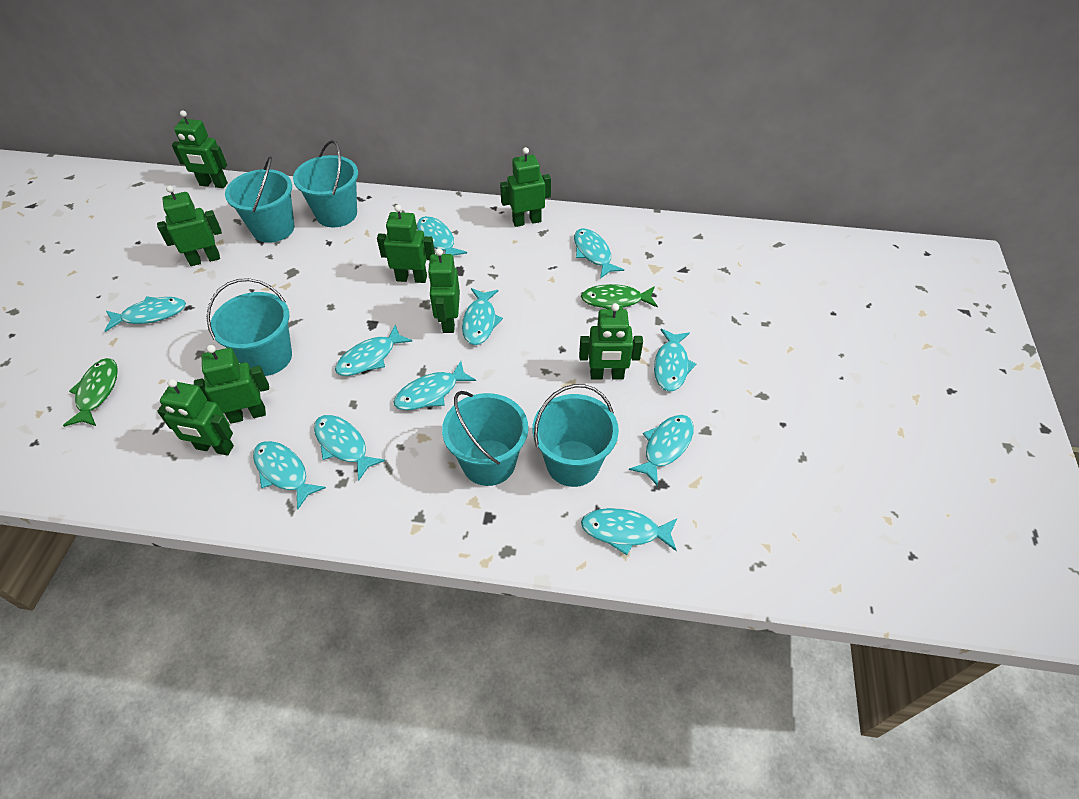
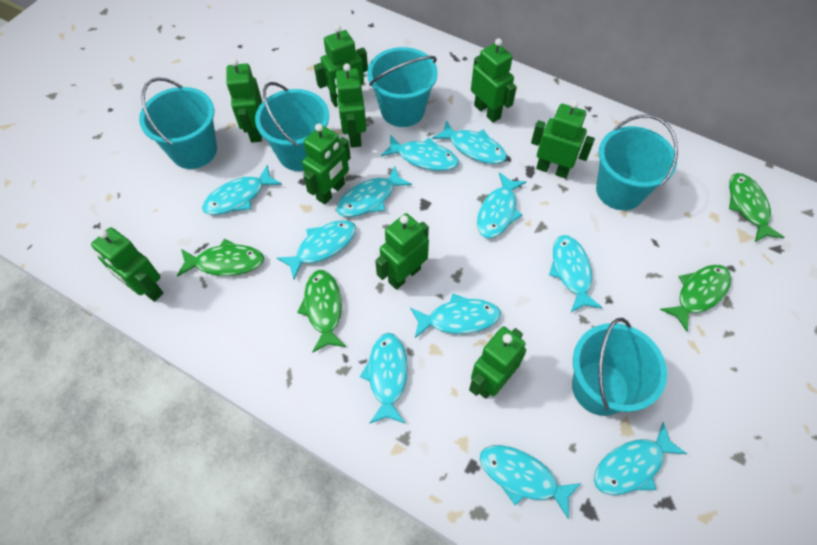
green fish: [63,358,118,427] [581,284,658,309] = 2 -> [177,239,264,277] [297,270,346,353] [660,265,732,332] [729,173,785,242] = 4
green robot: [157,185,222,266] [157,379,234,456] [172,110,228,188] [194,345,269,424] [377,205,435,283] [428,248,460,333] [500,147,551,227] [579,303,643,380] = 8 -> [91,227,163,302] [226,58,262,143] [302,124,351,204] [314,25,368,107] [335,64,366,148] [375,213,429,290] [469,327,526,399] [471,38,517,123] [531,100,595,179] = 9

